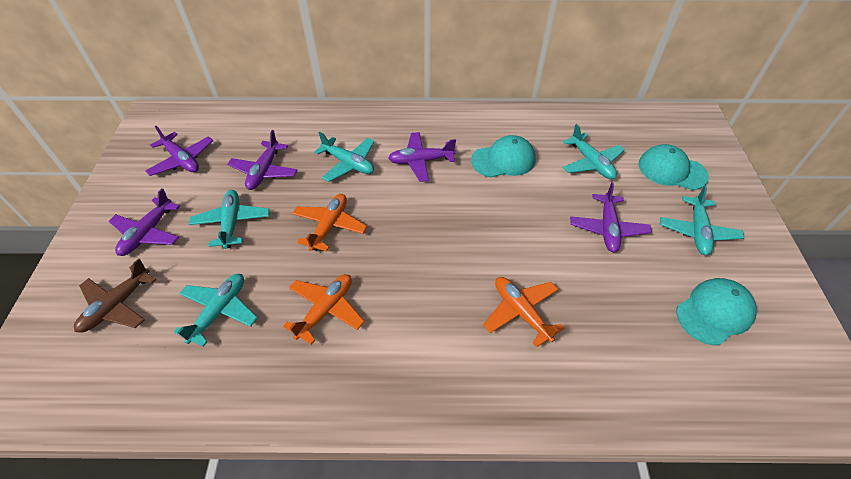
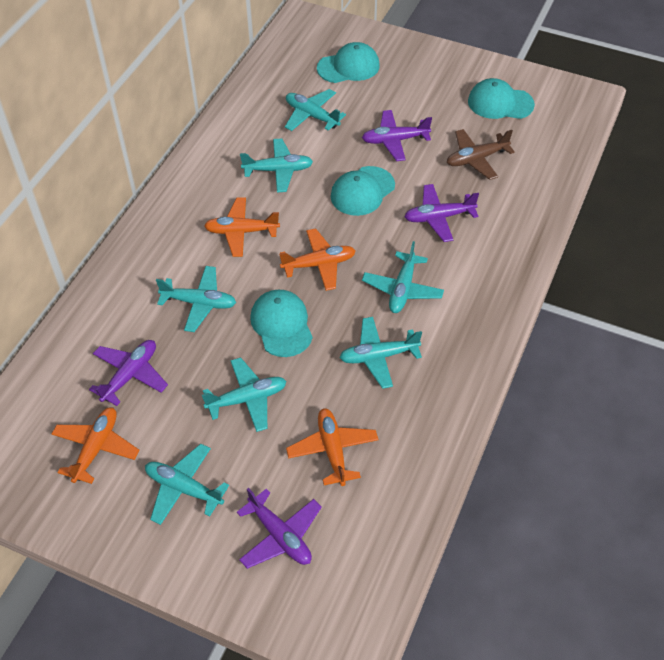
orange plane: [283,274,364,345] [292,194,367,251] [483,277,564,347] = 3 -> [52,407,140,484] [204,197,280,257] [279,228,356,291] [286,408,379,486] = 4
purple plane: [109,188,180,256] [145,126,213,176] [227,130,297,190] [388,132,456,182] [570,182,652,252] = 5 -> [89,340,168,406] [237,488,322,569] [362,110,432,161] [404,184,479,242] = 4
turquoise cap: [471,135,536,178] [639,144,709,190] [676,278,757,345] = 3 -> [250,290,313,357] [317,42,380,83] [331,166,395,216] [468,78,535,119] = 4
turquoise plane: [174,274,258,347] [189,190,269,249] [314,132,374,182] [563,124,624,179] [660,185,744,255] = 5 -> [145,444,229,525] [156,266,236,332] [202,357,286,432] [240,138,313,192] [285,89,346,131] [339,317,422,389] [362,241,444,313] = 7

